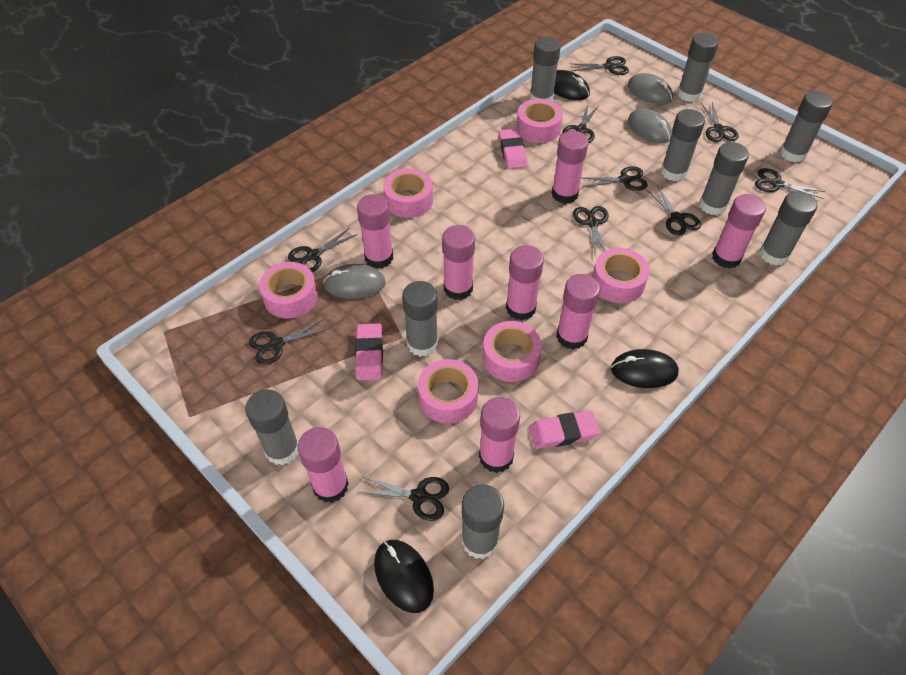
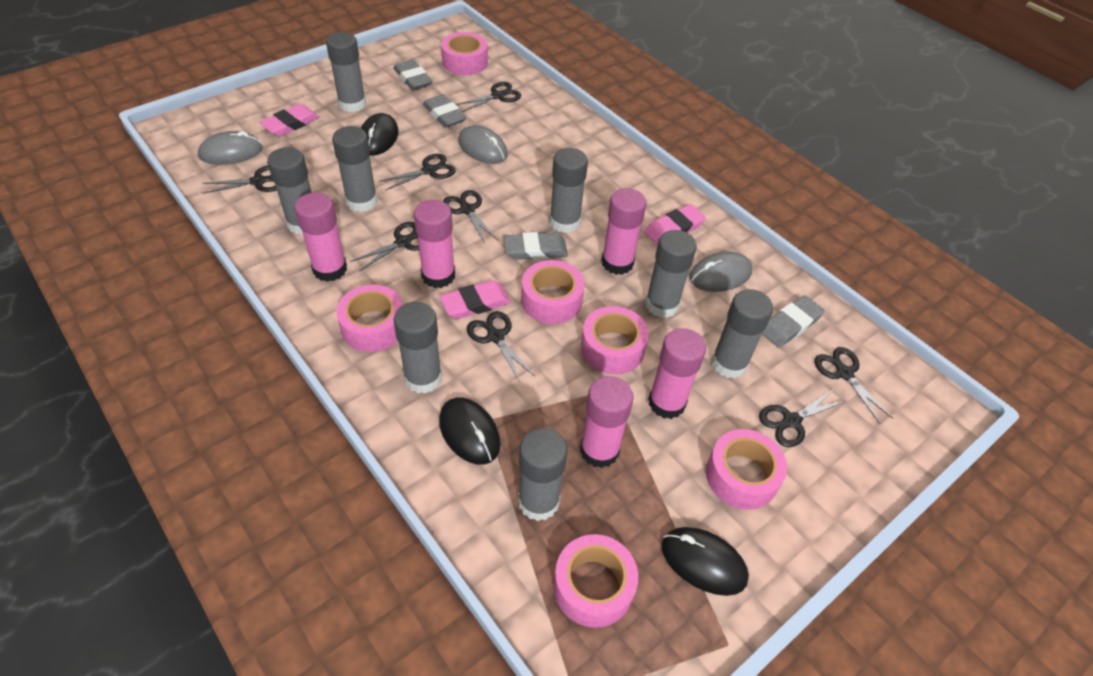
black scissors: [249,319,328,365] [288,228,357,272] [360,476,449,521] [562,104,599,143] [572,56,629,75] [573,206,609,258] [582,166,648,191] [646,186,701,236] [701,102,739,142] [755,168,825,199] = 10 -> [202,166,277,194] [350,222,419,271] [379,154,456,191] [443,190,499,243] [456,82,521,112] [466,311,535,382] [759,389,847,447] [814,347,894,424] = 8
grey eraser: none = 0 -> [393,59,432,90] [423,94,467,128] [504,232,568,260] [762,295,825,348] = 4
grey glue stick: [245,389,299,465] [402,281,438,357] [462,484,504,559] [530,37,561,101] [661,109,705,181] [677,33,719,102] [699,142,749,215] [760,191,817,266] [780,91,833,162] = 9 -> [267,147,312,235] [326,32,366,112] [332,126,378,212] [394,302,442,394] [518,428,567,521] [550,148,588,233] [645,230,697,318] [711,289,773,378] = 8
pink glue stick: [298,427,349,503] [357,194,393,269] [442,225,475,300] [479,397,520,473] [506,245,544,321] [551,131,589,204] [556,274,600,349] [712,194,766,269] = 8 -> [294,192,347,282] [414,200,455,288] [580,376,634,468] [602,188,646,275] [648,328,706,419] = 5

